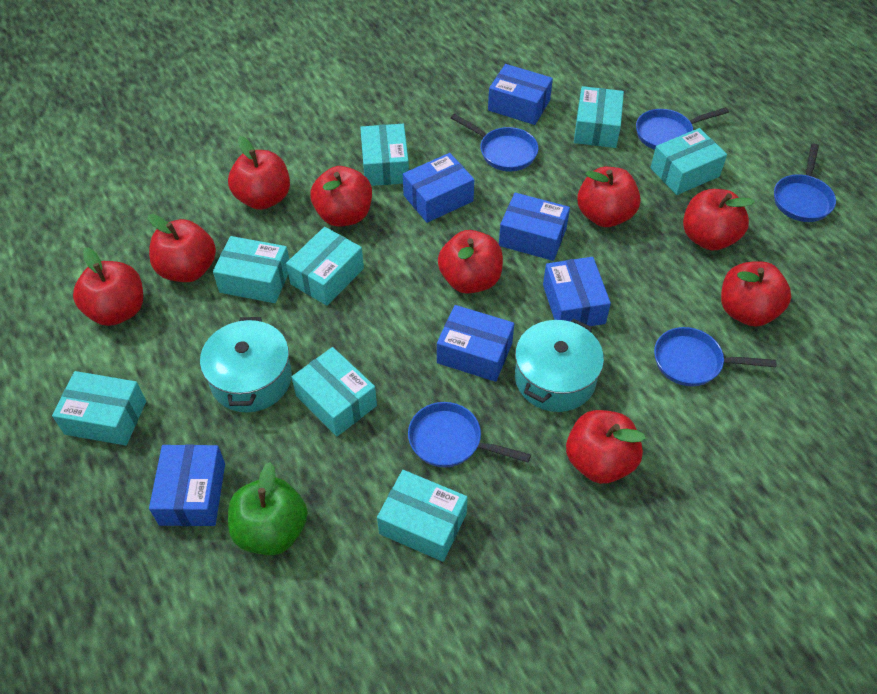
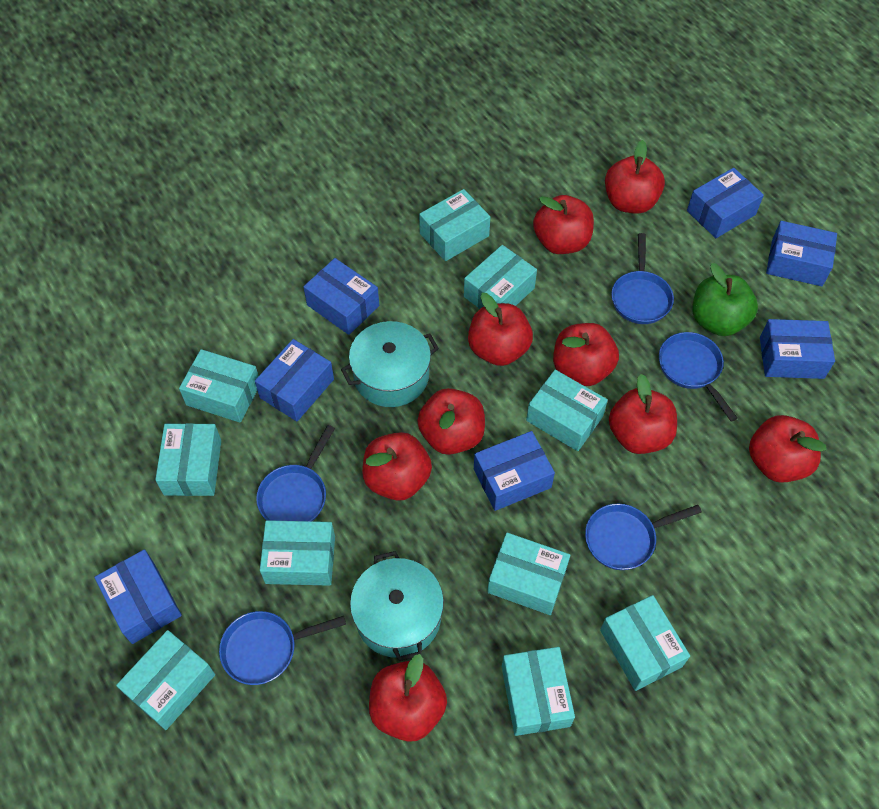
blue box: [149,444,225,526] [403,153,474,223] [437,305,514,382] [488,64,553,125] [499,193,570,261] [543,257,611,326] = 6 -> [95,549,182,644] [255,339,334,421] [304,258,379,335] [474,431,555,511] [687,168,764,238] [760,319,835,379] [766,221,837,287] = 7
turquoise box: [52,371,146,446] [213,236,289,303] [286,227,364,306] [292,347,377,436] [360,124,409,186] [377,470,468,562] [574,86,624,148] [650,128,727,195] = 8 -> [116,630,215,730] [155,423,221,496] [179,349,258,423] [260,520,335,586] [419,189,490,261] [464,245,537,309] [487,533,570,615] [502,647,575,736] [526,370,608,451] [600,595,690,691] = 10

